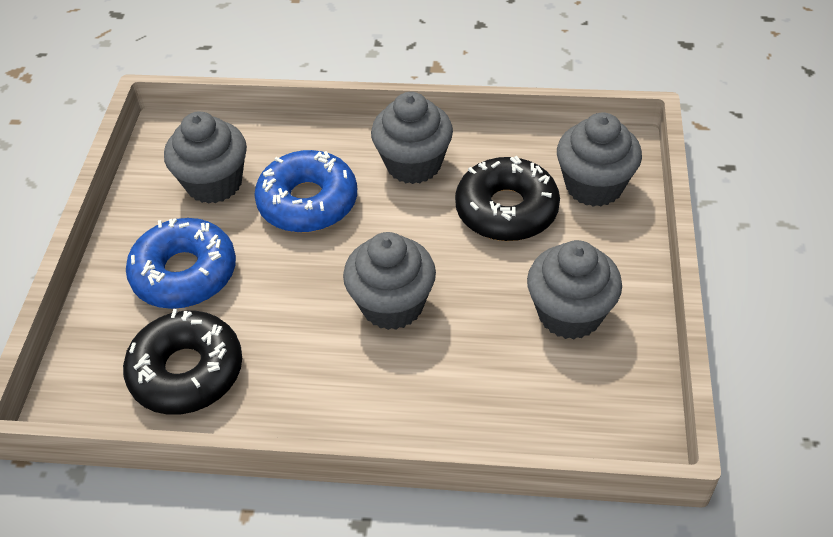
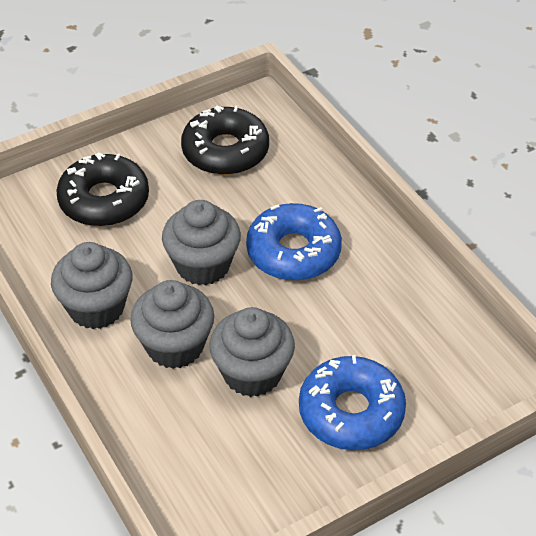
grey cupcake: [164,111,247,204] [343,232,436,330] [371,92,453,184] [527,240,622,340] [557,112,642,207] = 5 -> [51,242,132,329] [130,280,214,369] [162,200,241,285] [210,307,295,397] = 4

